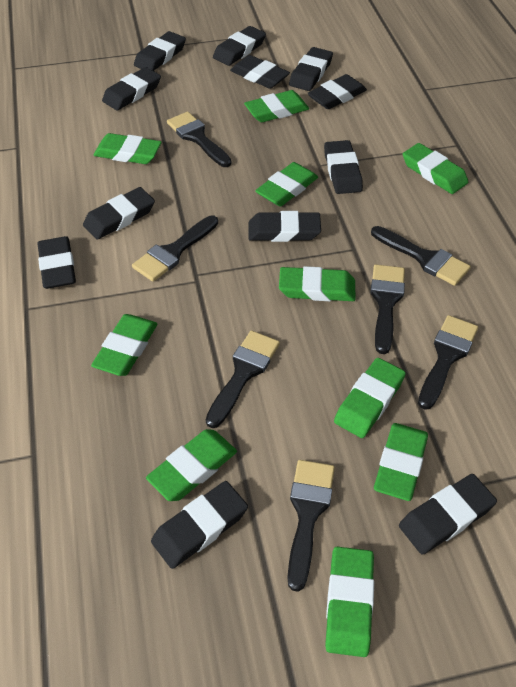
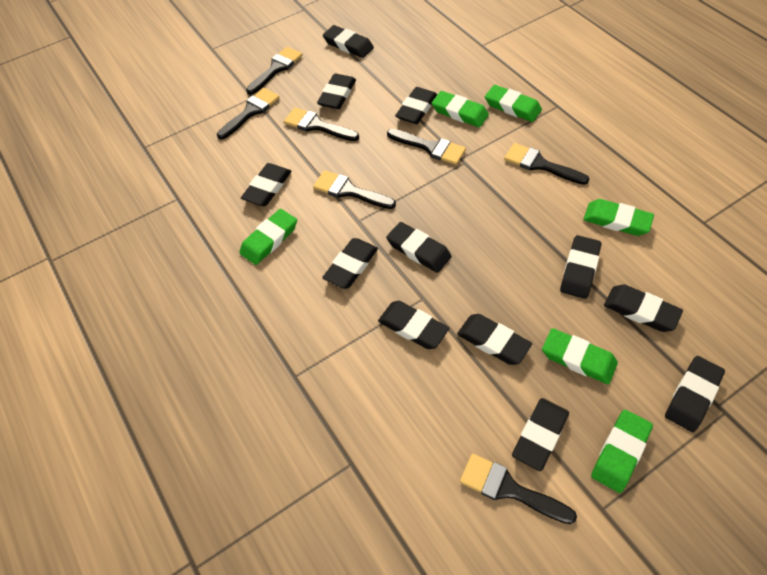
green eraser: [91,314,157,376] [93,133,162,164] [146,429,237,501] [244,90,309,122] [255,162,318,207] [279,266,355,301] [325,547,374,657] [334,358,406,438] [374,423,428,501] [403,143,468,194] = 10 -> [239,209,297,265] [431,91,489,127] [485,85,542,122] [542,328,618,384] [583,199,654,236] [591,410,653,493] = 6

